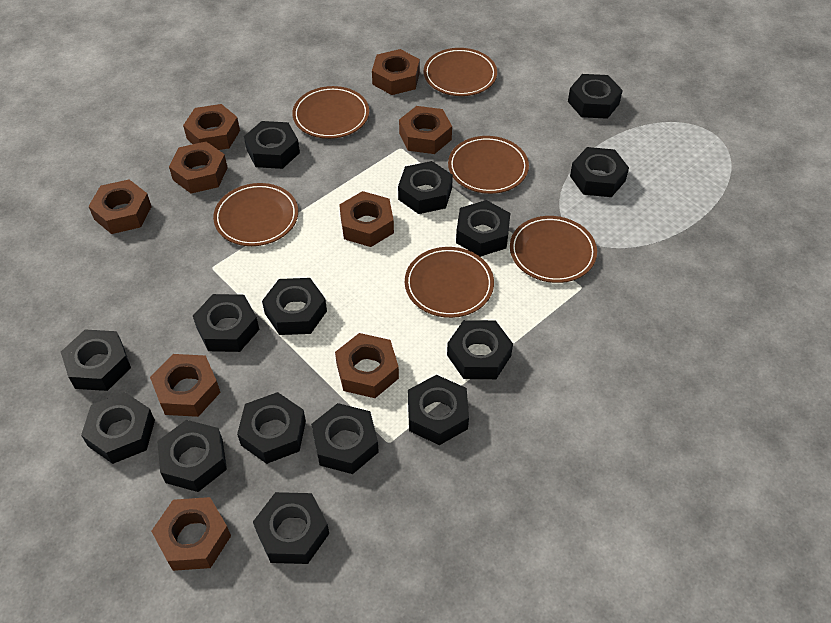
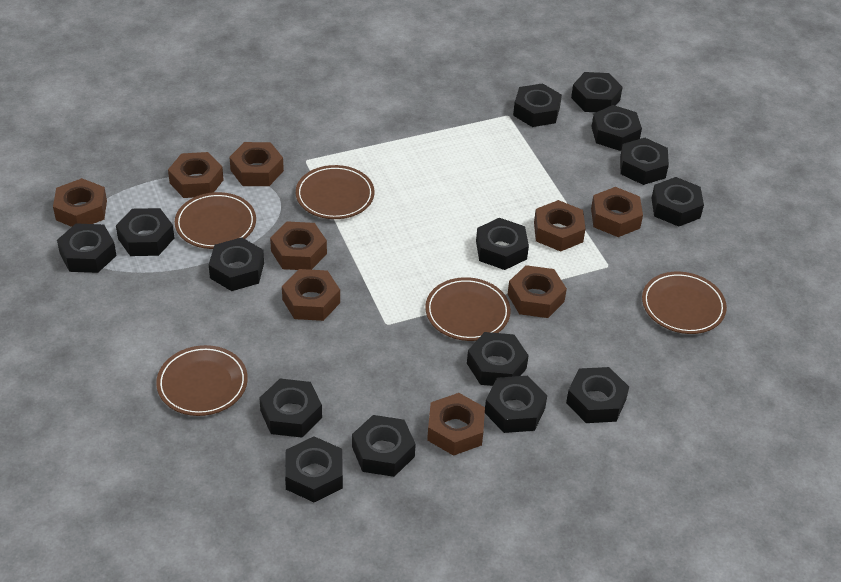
brown plate: [213,183,298,246] [292,86,369,139] [405,247,494,318] [424,48,497,96] [448,136,529,194] [510,216,597,283] = 6 -> [156,345,248,416] [175,192,256,249] [296,165,375,219] [425,277,511,341] [642,272,727,334] = 5

